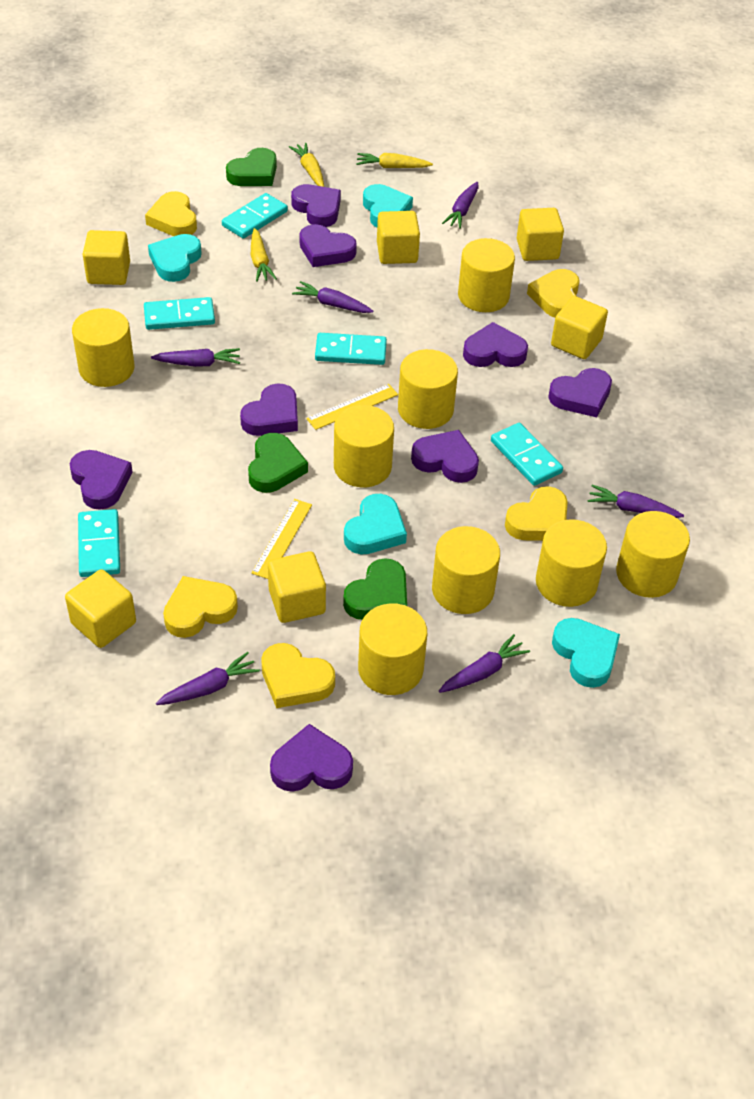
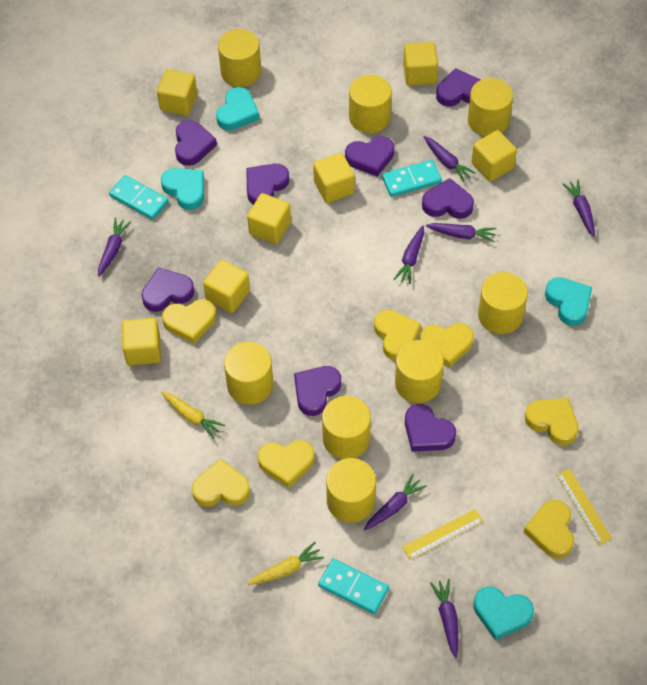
green heart: [226,148,277,186] [248,433,308,493] [343,558,407,620] = 3 -> none = 0
purple carrot: [151,348,240,367] [156,652,260,705] [292,281,373,313] [438,634,530,693] [442,182,478,229] [587,485,684,518] = 6 -> [98,218,131,276] [364,474,427,530] [394,226,424,284] [424,136,476,182] [426,223,497,242] [430,579,458,658] [563,180,595,237] = 7
turquoise domino: [78,509,120,577] [144,297,215,330] [222,193,288,239] [315,333,387,365] [491,423,563,486] = 5 -> [109,175,169,220] [318,559,389,614] [382,160,442,197] = 3
yellow carrot: [251,228,277,282] [289,143,324,187] [356,153,433,168] = 3 -> [161,391,225,439] [247,542,324,585] = 2
yellow cube: [65,569,136,648] [82,230,130,285] [268,551,326,623] [377,211,420,264] [517,208,564,261] [551,296,608,359] = 6 -> [122,318,161,365] [157,69,197,116] [203,260,250,313] [247,193,291,244] [313,153,355,203] [403,42,438,86] [471,130,517,182] = 7
yellow heart: [145,191,197,236] [163,576,238,638] [261,643,335,708] [505,486,568,541] [527,269,580,318] = 5 -> [162,299,216,344] [192,459,250,507] [258,440,315,488] [374,310,421,360] [419,323,474,368] [524,500,574,559] [525,398,579,445] = 7

